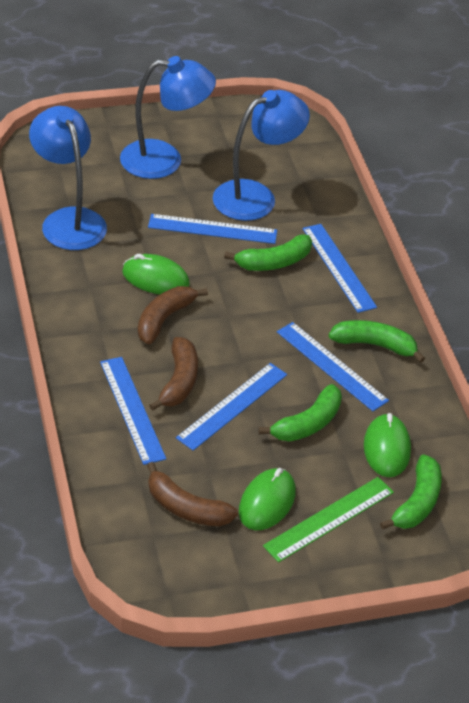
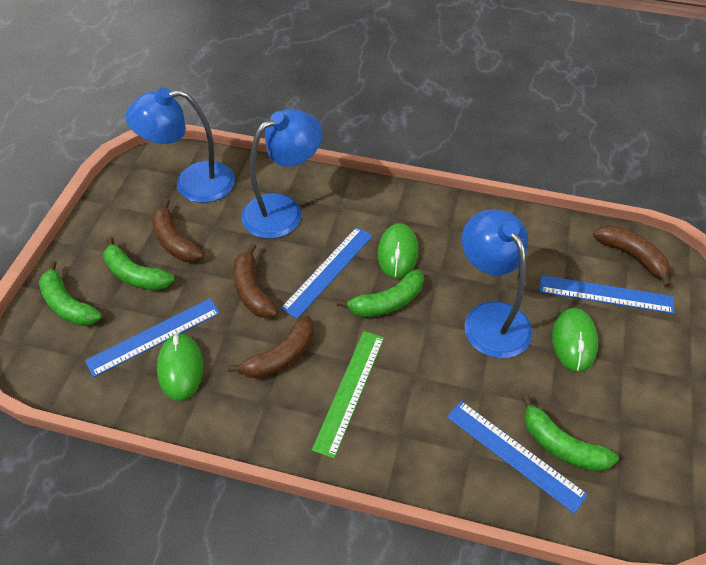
blue ruler: [100,357,166,465] [148,214,277,244] [176,363,287,451] [277,322,389,411] [302,224,377,313] = 5 -> [85,298,220,377] [281,227,373,319] [447,401,588,514] [540,275,674,314] = 4
brown banana: [138,286,208,344] [147,462,238,526] [149,337,198,411] = 3 -> [152,199,204,262] [228,316,314,379] [233,243,278,318] [593,225,671,287] = 4

